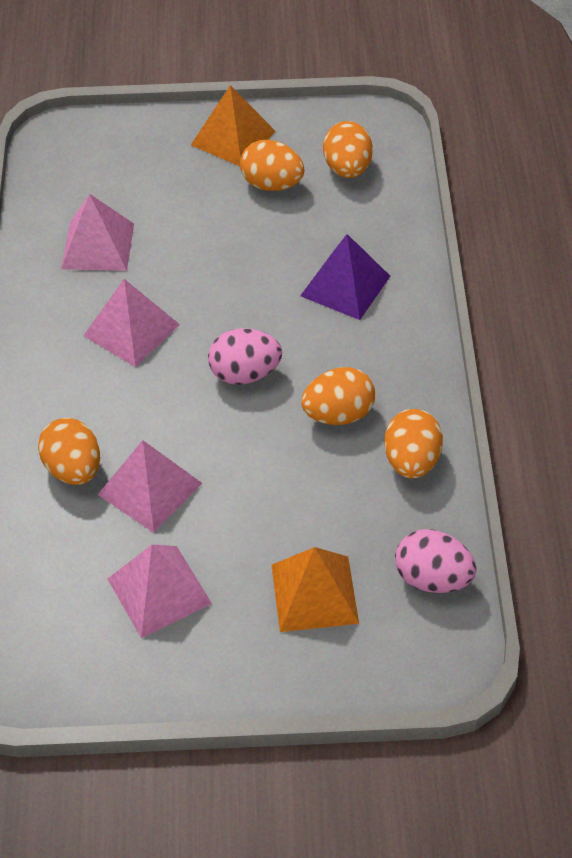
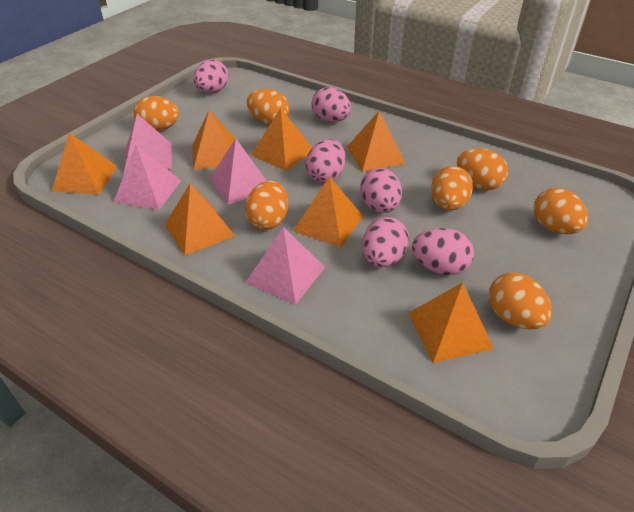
orange egg: [38,418,100,485] [240,140,304,191] [301,367,375,425] [323,121,373,178] [384,409,443,479] = 5 -> [134,96,179,131] [245,181,288,230] [247,89,289,124] [431,166,473,211] [457,148,508,190] [489,272,552,329] [534,188,588,234] = 7
orange pyramid: [191,85,276,166] [271,547,359,632] = 2 -> [52,133,117,195] [165,183,235,256] [192,110,235,170] [251,108,312,171] [293,176,363,248] [347,110,406,172] [408,282,494,363] = 7
pink egg: [208,328,282,385] [395,529,477,593] = 2 -> [193,60,229,93] [306,139,345,183] [312,87,351,122] [360,168,402,213] [362,217,409,267] [412,228,474,275] = 6
purple pyramid: [300,234,390,320] = 1 -> none = 0

